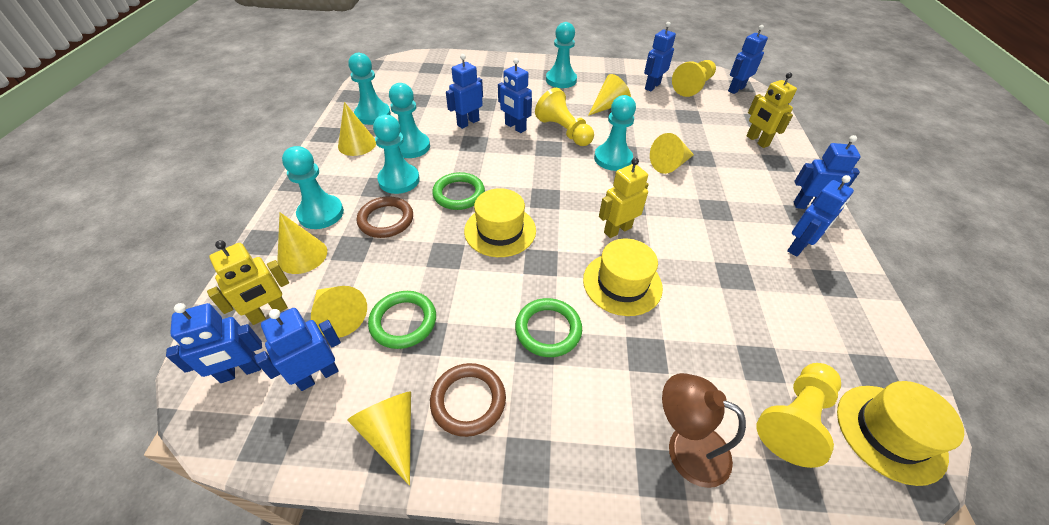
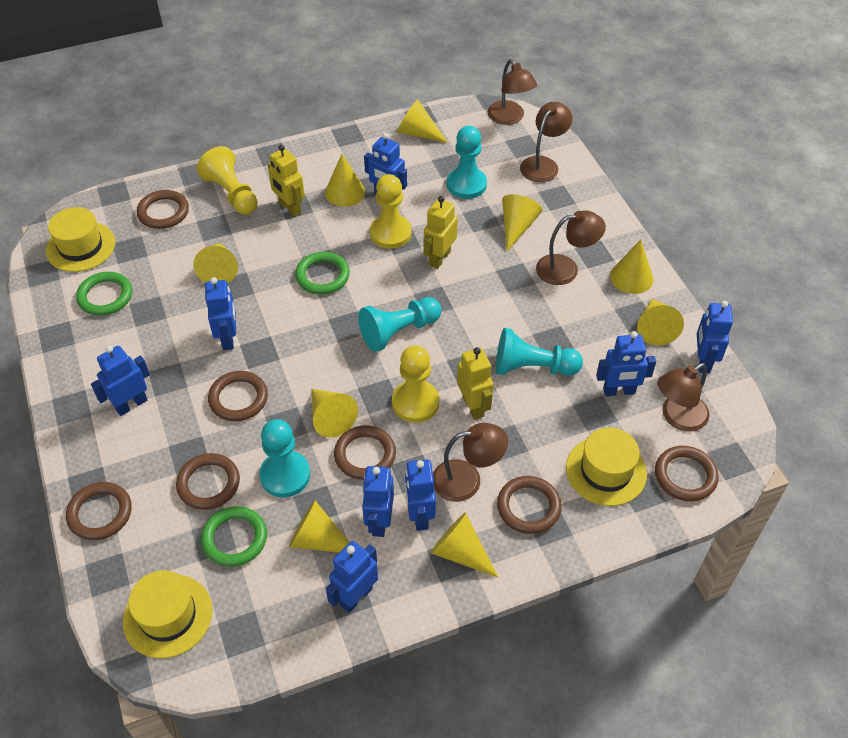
brown lamp: [662,373,746,488] = 1 -> [433,423,508,502] [487,59,537,125] [520,102,573,182] [536,210,606,285] [657,363,709,432] = 5
brown ring: [357,196,413,238] [430,363,506,437] = 2 -> [66,482,132,540] [137,190,189,229] [176,453,240,510] [208,371,268,421] [334,425,396,480] [497,476,562,534] [655,446,719,502] = 7
turquoise pawn: [282,146,344,229] [348,53,391,125] [373,115,420,194] [389,83,430,158] [546,22,577,88] [594,95,636,171] = 6 -> [259,419,310,498] [358,297,441,352] [447,126,487,199] [496,328,583,376] = 4
yellow cone: [277,212,327,274] [311,286,367,338] [338,102,376,156] [347,391,411,486] [588,74,631,116] [650,133,694,174] = 6 -> [193,243,238,283] [289,500,350,553] [312,389,358,438] [325,154,365,207] [397,99,448,143] [430,512,498,577] [502,194,542,251] [610,240,653,294] [637,299,684,346] = 9

